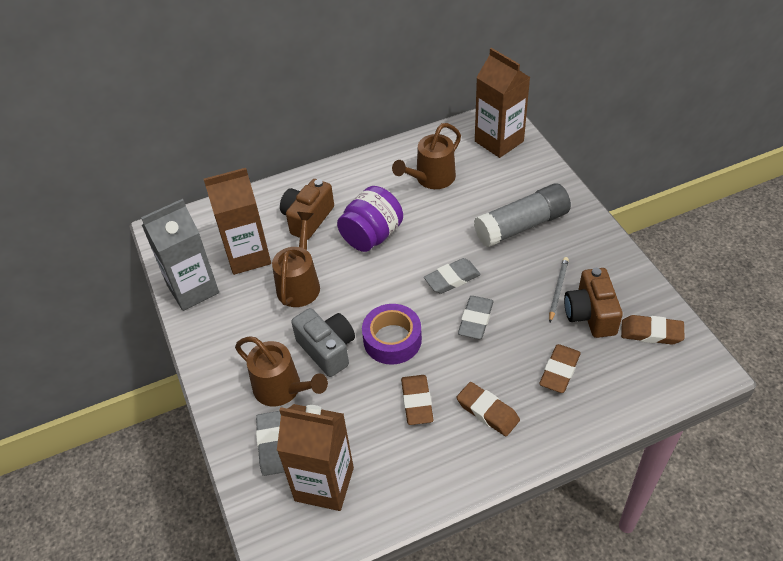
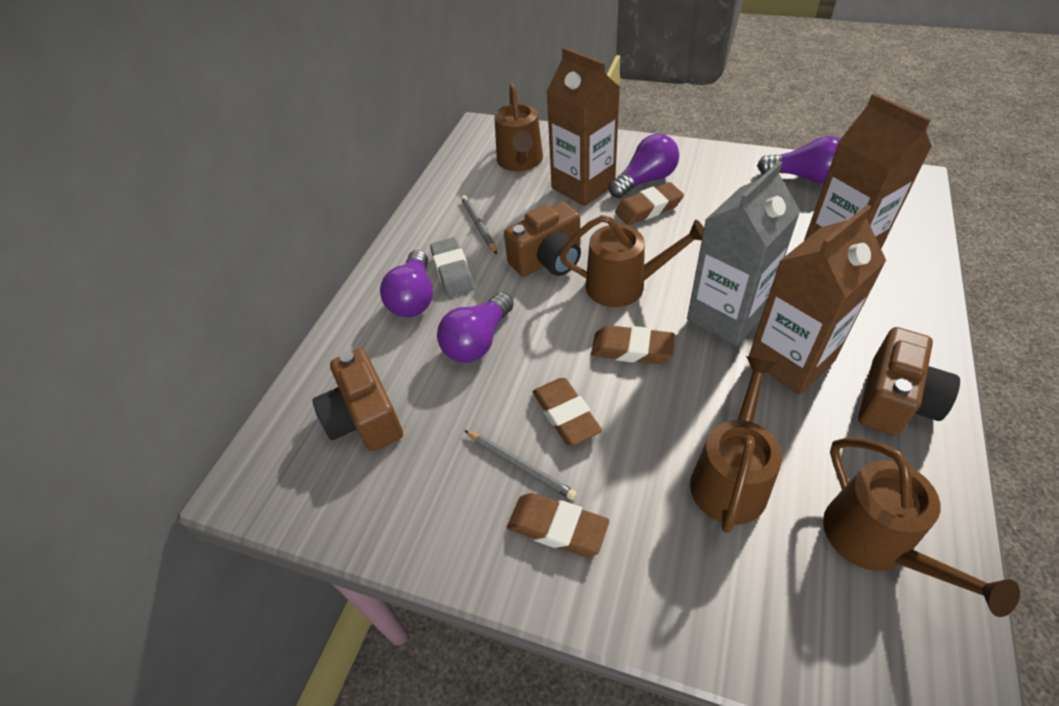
brown camera: [280,179,334,240] [564,268,623,338] = 2 -> [312,348,403,451] [504,202,581,277] [858,327,960,436] = 3
brown watering can: [235,336,328,406] [272,212,320,307] [392,123,461,189] = 3 -> [495,83,543,171] [559,215,704,307] [690,356,782,533] [823,438,1020,617] = 4
grey camera: [291,308,355,377] = 1 -> none = 0
grey eraser: [256,411,285,476] [424,258,481,294] [458,296,494,339] = 3 -> [430,237,474,297] = 1
grey glue stick: [474,183,571,247] = 1 -> none = 0
grey pencil: [549,257,569,322] = 1 -> [461,195,497,254] [464,430,577,500] = 2
purple jar: [337,186,403,252] = 1 -> none = 0
purple light bulb: none = 0 -> [380,250,433,317] [437,292,514,363] [609,134,679,198] [757,136,840,184] = 4
purple tape: [362,304,422,365] = 1 -> none = 0

